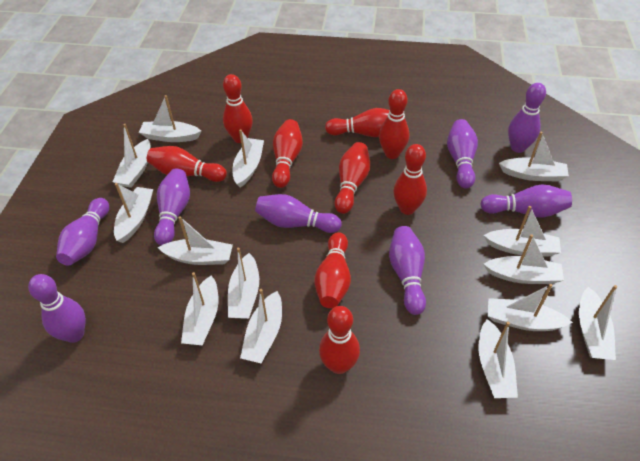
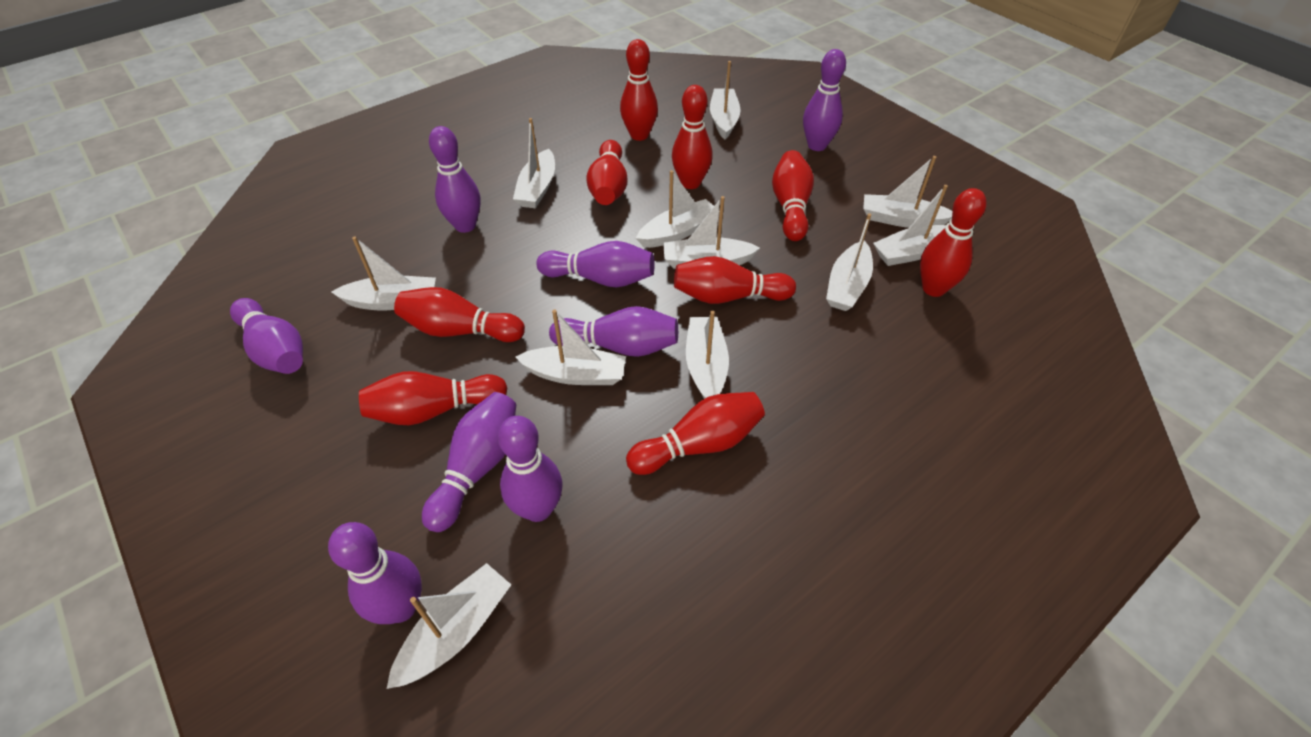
white boat: [113,124,150,188] [114,183,153,243] [139,95,201,142] [158,216,233,265] [181,272,218,345] [228,248,259,319] [233,129,264,187] [240,289,282,363] [478,319,518,398] [484,206,561,257] [484,234,564,284] [488,284,573,331] [499,132,569,182] [579,285,617,360] = 14 -> [332,237,436,310] [387,563,511,689] [513,118,555,208] [515,309,626,385] [636,170,720,248] [663,196,760,269] [686,311,729,399] [710,61,741,139] [826,213,873,311] [863,156,952,228] [873,185,948,266] = 11

